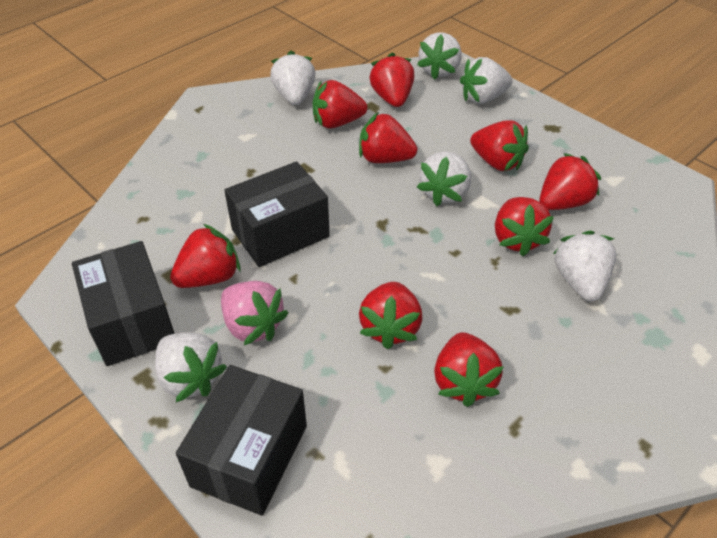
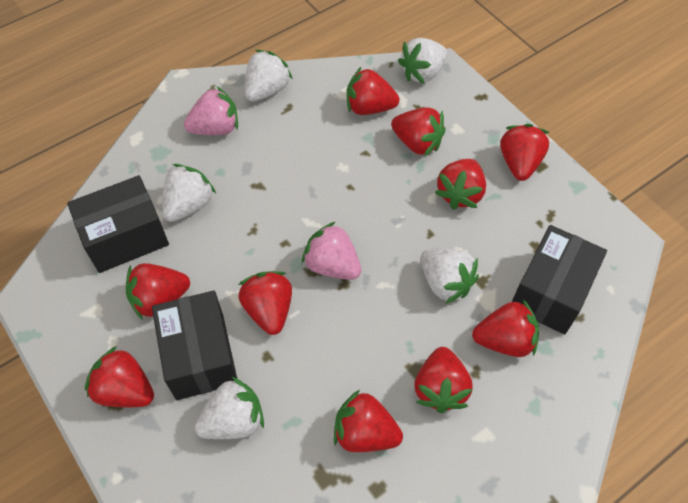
pink strawberry: [221,281,288,345] = 1 -> [184,86,238,135] [302,222,361,280] = 2
red strawberry: [170,224,241,288] [313,80,367,129] [359,112,417,163] [359,282,422,350] [370,52,414,107] [434,332,503,407] [470,120,529,171] [495,197,554,256] [540,153,601,210] = 9 -> [85,346,154,407] [126,263,190,320] [238,271,292,335] [334,390,403,452] [347,66,400,115] [391,107,446,157] [414,347,473,413] [435,159,486,210] [472,299,539,357] [500,124,550,181] = 10
white strawberry: [155,332,227,402] [270,51,316,105] [417,32,462,80] [417,152,471,206] [460,57,513,104] [553,230,617,301] = 6 -> [162,164,216,222] [195,377,264,439] [245,50,293,102] [398,38,447,84] [420,249,479,304] = 5

